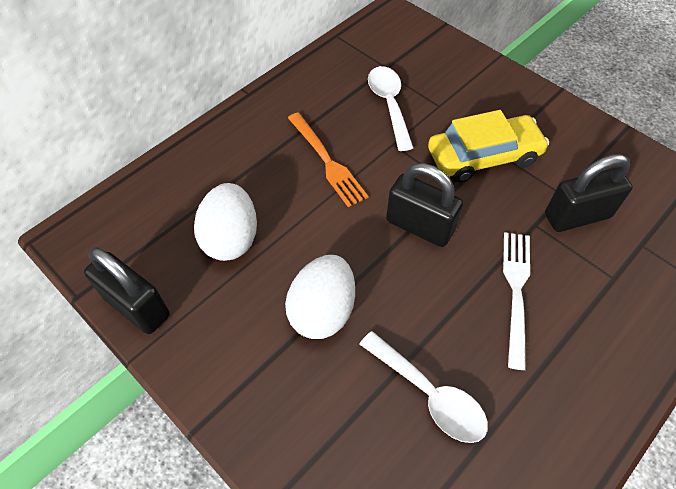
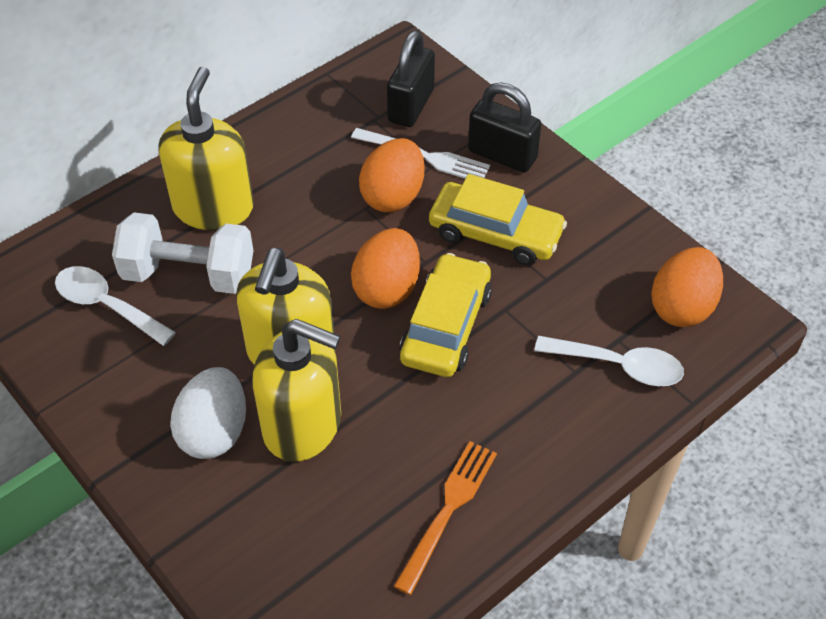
black padlock: [84,247,170,334] [386,163,463,247] [545,154,633,232] = 3 -> [387,30,435,127] [468,83,541,172] = 2
orange egg: none = 0 -> [351,228,420,309] [359,138,425,212] [651,247,723,327] = 3
white dumbbell: none = 0 -> [112,212,254,294] = 1
white egg: [194,183,257,261] [285,255,355,339] = 2 -> [170,367,246,459] = 1
yellow car: [428,110,549,183] = 1 -> [400,253,492,377] [429,174,567,266] = 2
yellow soap dispenser: none = 0 -> [158,67,254,230] [236,248,336,365] [253,319,341,462] = 3

